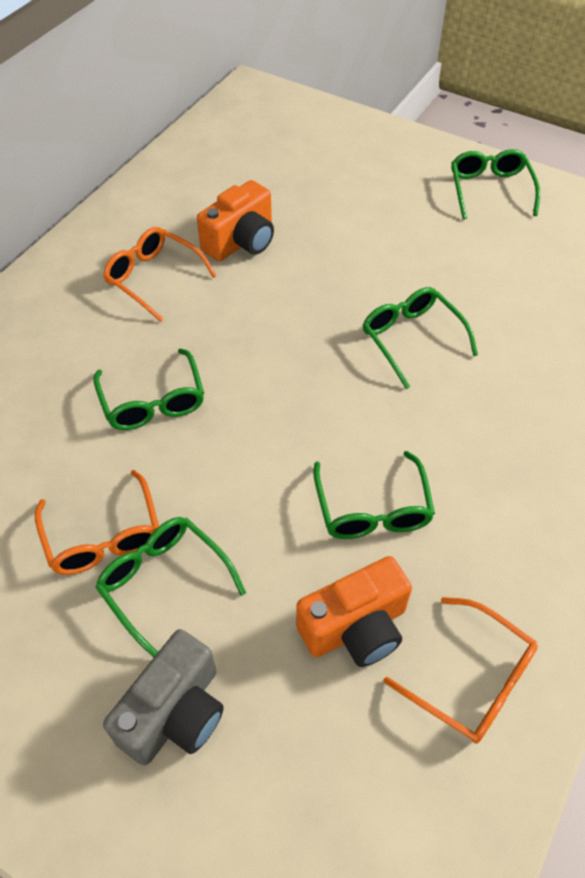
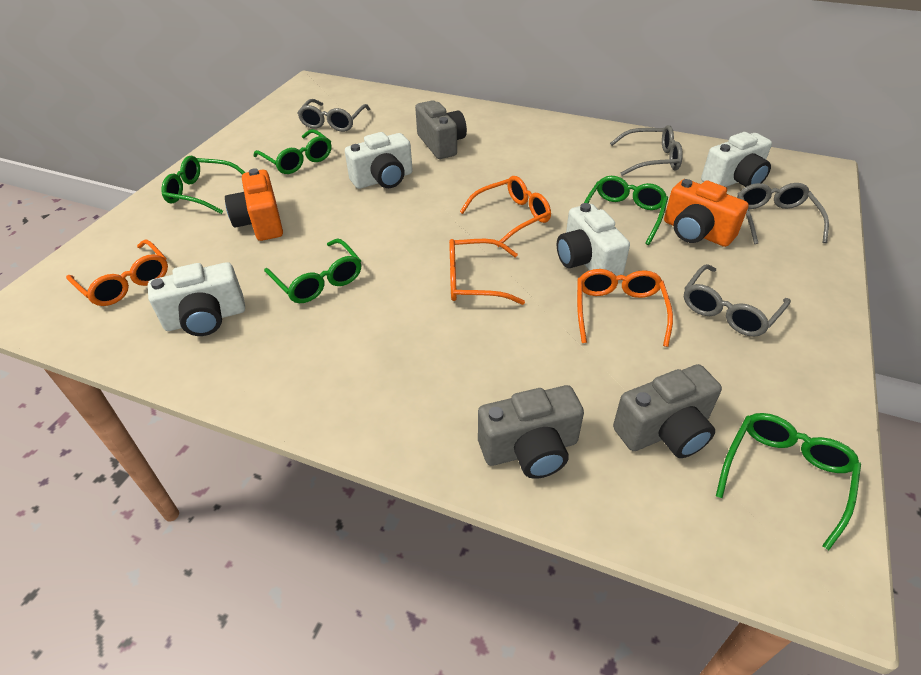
grey camera: [103,629,224,766] = 1 -> [415,100,467,159] [478,385,584,479] [613,364,722,458] = 3
grey glasses: none = 0 -> [297,99,370,132] [610,125,683,176] [684,264,791,337] [737,183,829,244] = 4
orange glasses: [35,470,159,575] [103,227,217,322] [384,597,538,744] = 3 -> [66,240,168,306] [449,239,525,305] [460,176,551,247] [577,269,673,347] = 4
white camera: none = 0 -> [148,262,245,336] [345,132,413,189] [557,203,630,276] [701,132,772,187] = 4

